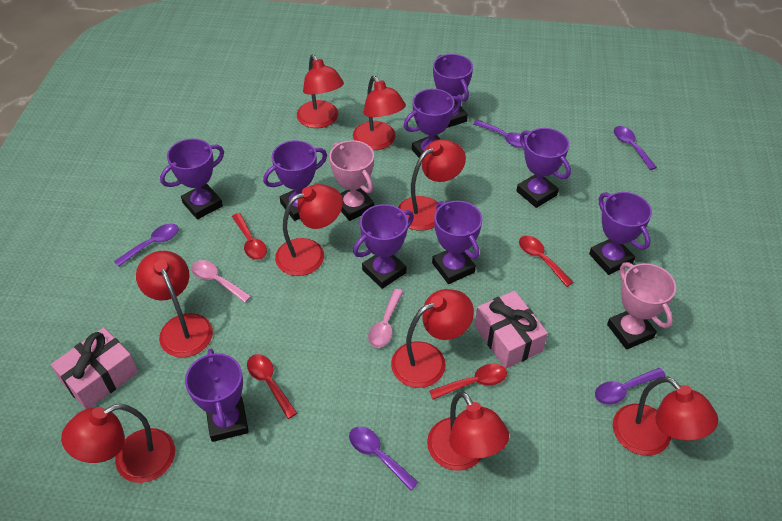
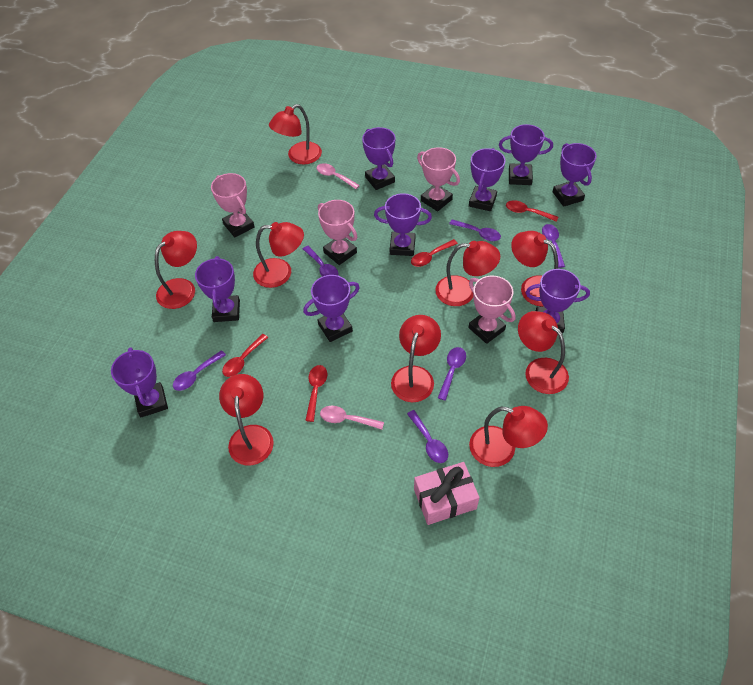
pink gift: [51,327,138,409] [474,291,548,369] = 2 -> [414,462,480,525] = 1
pink trophy: [329,140,374,221] [607,262,676,350] = 2 -> [211,173,255,237] [318,200,357,265] [417,147,460,211] [469,275,516,344] = 4
purple spoon: [114,224,178,267] [349,426,419,491] [473,120,526,148] [595,368,666,405] [614,126,657,170] = 5 -> [173,350,226,391] [303,246,339,277] [407,410,448,463] [438,347,466,401] [449,219,501,241] [542,224,565,268] = 6

